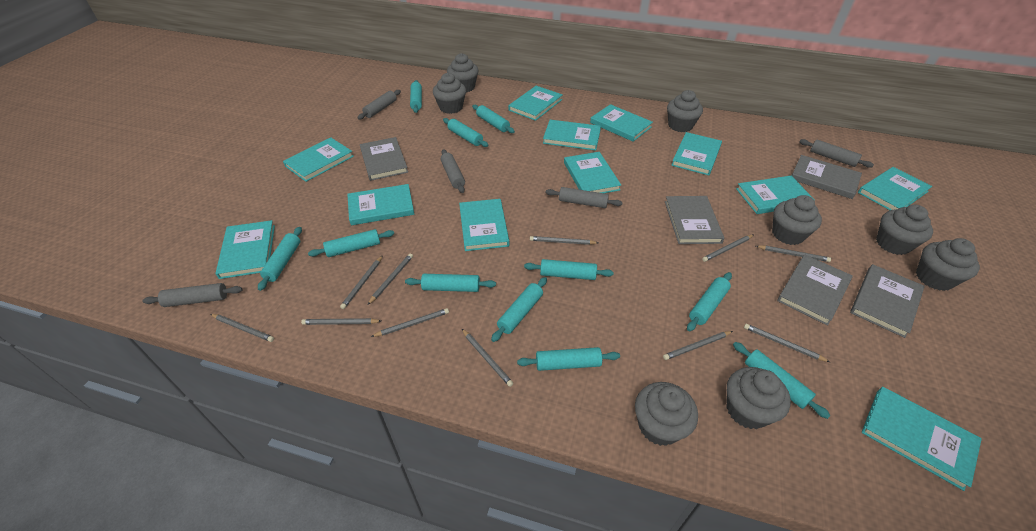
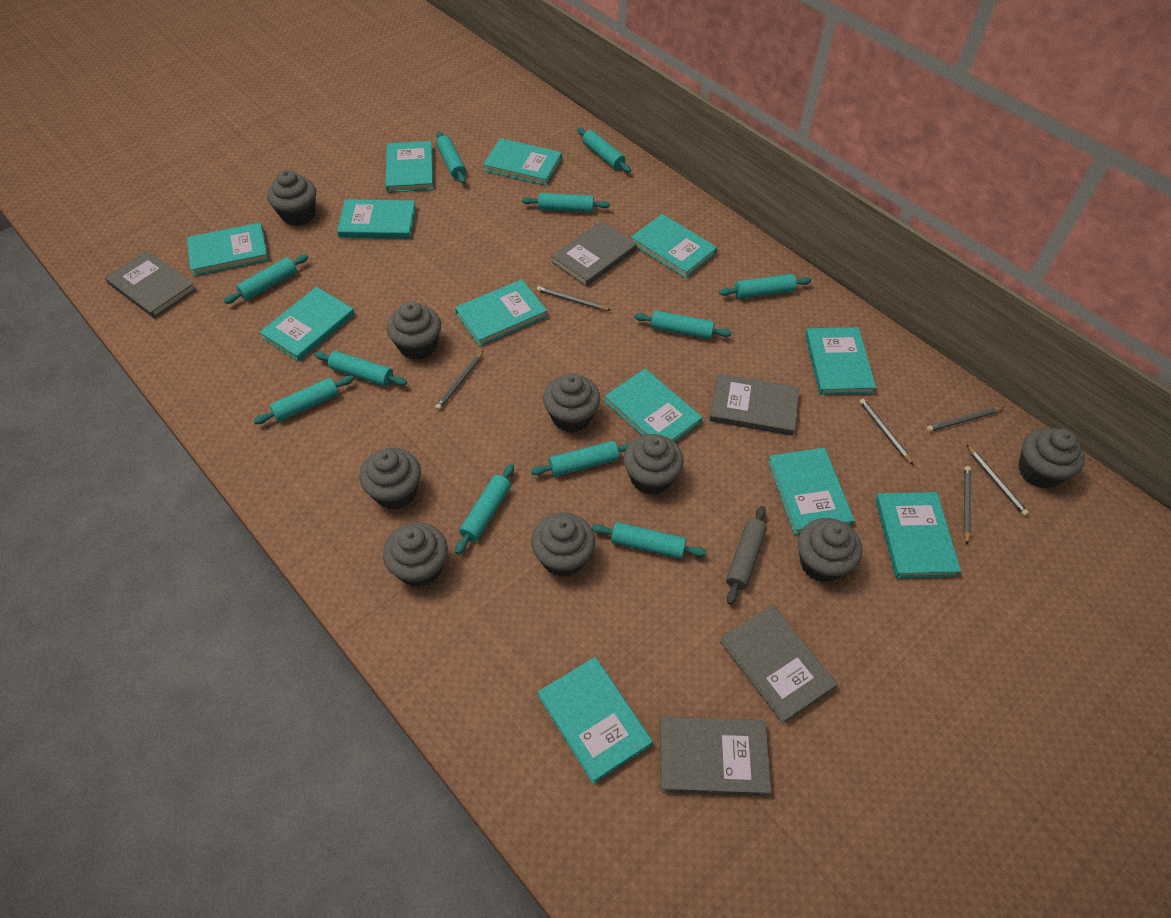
grey cupcake: [433,73,466,114] [447,53,479,92] [635,382,698,446] [667,90,703,132] [726,367,791,429] [772,195,822,245] [876,205,933,255] [916,238,980,291] = 8 -> [267,170,316,226] [359,448,421,510] [383,522,448,587] [387,301,441,360] [531,512,595,577] [543,373,600,433] [623,434,684,495] [798,518,862,583] [1018,428,1085,488] = 9
grey pencil: [210,314,274,342] [301,318,381,325] [340,255,383,309] [368,254,413,305] [371,308,449,337] [462,329,513,387] [530,236,598,245] [663,331,733,360] [702,235,753,262] [744,324,830,362] [756,245,831,262] = 11 -> [435,351,483,410] [537,286,610,311] [859,398,914,465] [927,407,1004,432] [964,466,971,545] [967,445,1029,516] = 6
grey rolling pin: [142,283,243,307] [357,90,401,120] [441,149,465,193] [546,187,623,208] [799,139,874,168] = 5 -> [726,506,767,605] = 1

